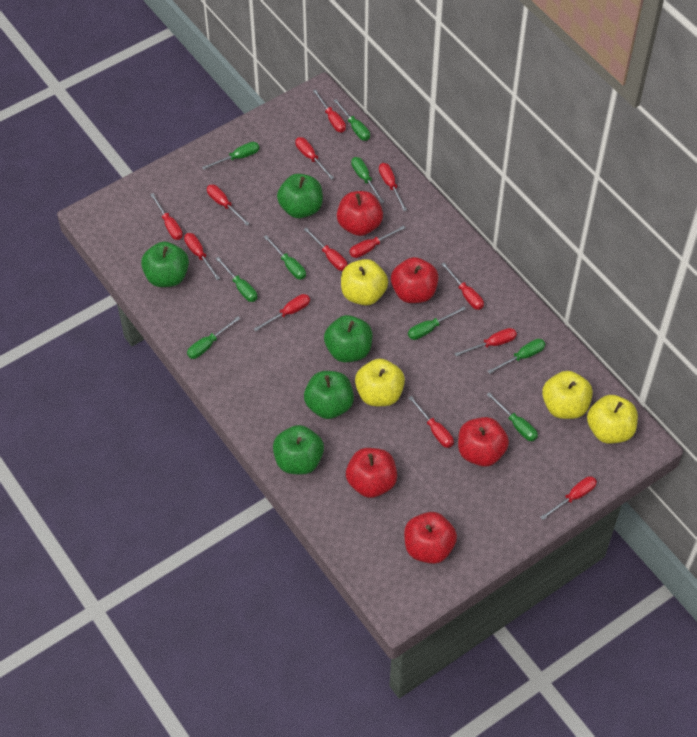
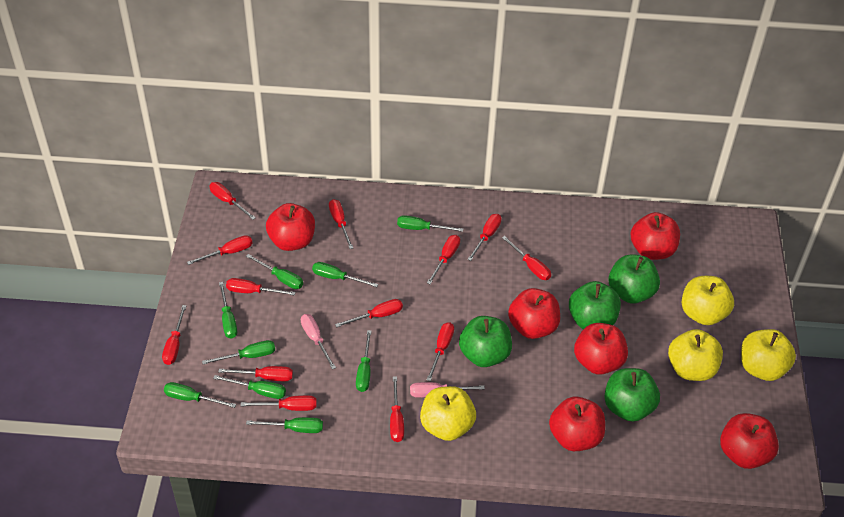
green apple: [141,241,189,287] [273,425,324,475] [277,174,323,218] [304,371,354,419] [324,315,373,362] = 5 -> [459,316,512,367] [569,281,621,329] [604,368,660,422] [608,254,660,303] = 4
pink screwdriver: none = 0 -> [301,314,336,369] [410,382,485,398] = 2
red apple: [337,191,383,236] [346,448,397,498] [391,257,438,303] [404,512,457,564] [458,417,509,467] = 5 -> [266,203,315,251] [508,288,560,339] [549,397,605,451] [574,323,628,375] [630,212,680,260] [720,413,779,469] = 6

